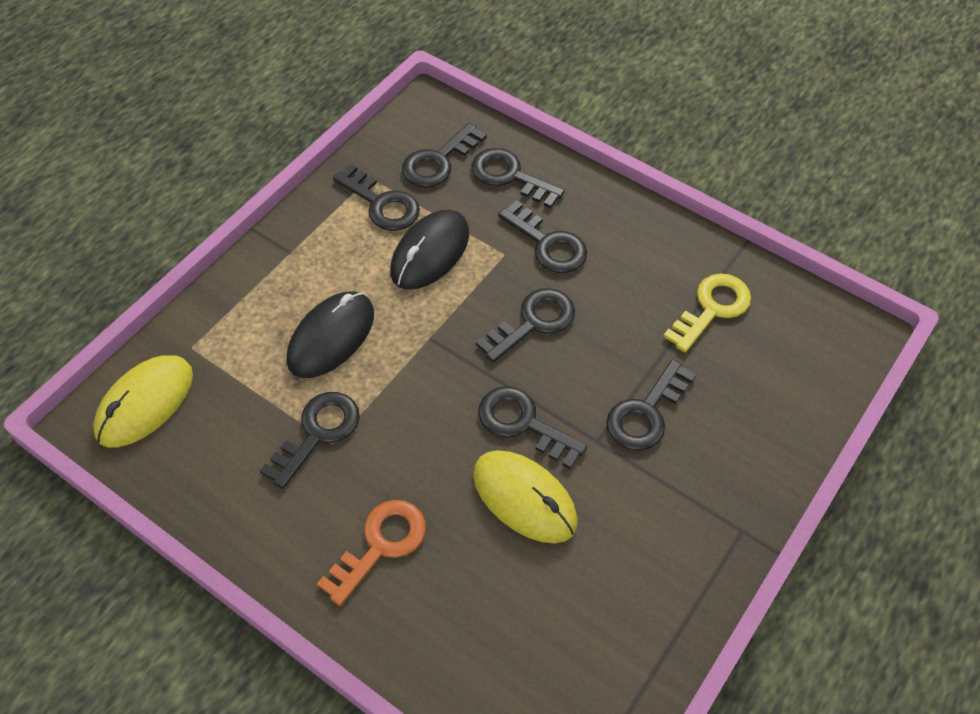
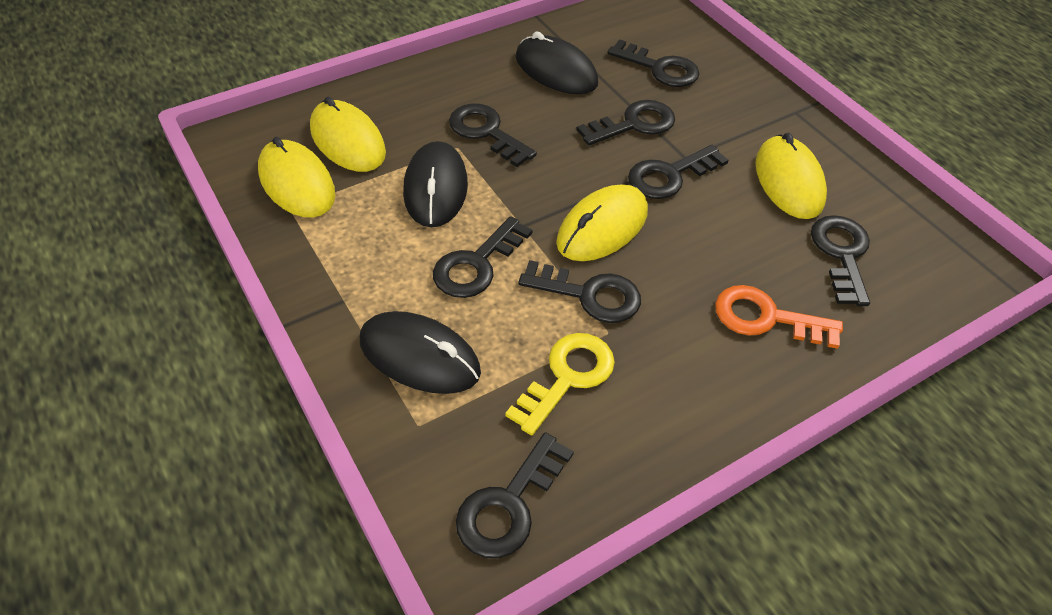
black mouse: [287,292,374,378] [390,210,469,290] = 2 -> [360,311,481,394] [403,141,468,227] [516,32,598,94] = 3
yellow mouse: [93,355,193,448] [473,450,578,544] = 2 -> [258,137,335,218] [310,97,386,172] [556,184,648,261] [755,133,827,219] = 4

